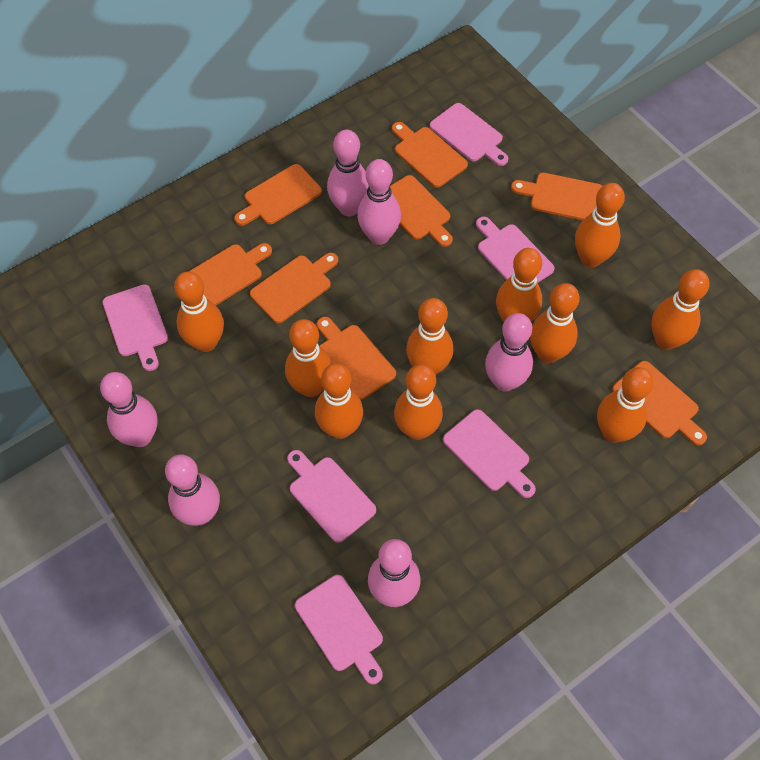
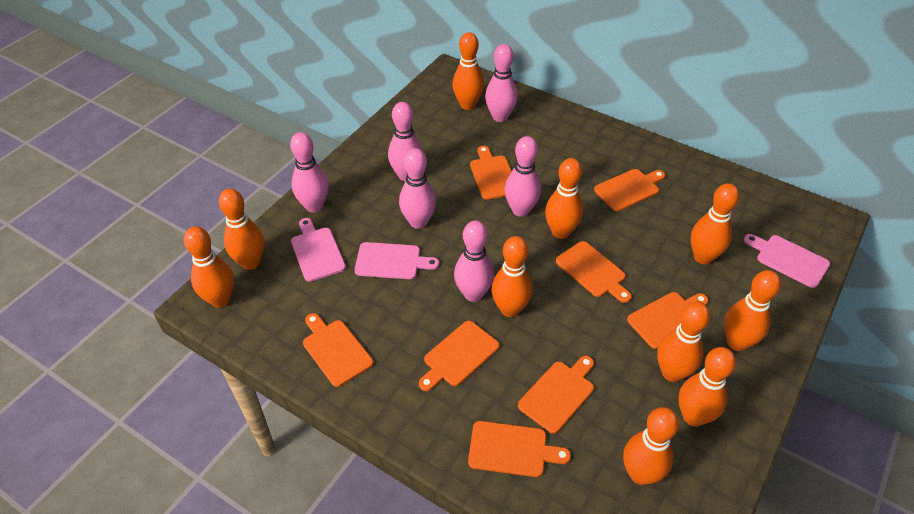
pink cutting board: [102,284,168,371] [287,450,376,543] [295,575,383,684] [430,103,508,166] [443,409,536,498] [476,217,555,282] = 6 -> [291,218,346,282] [355,242,439,279] [744,234,830,288] = 3

